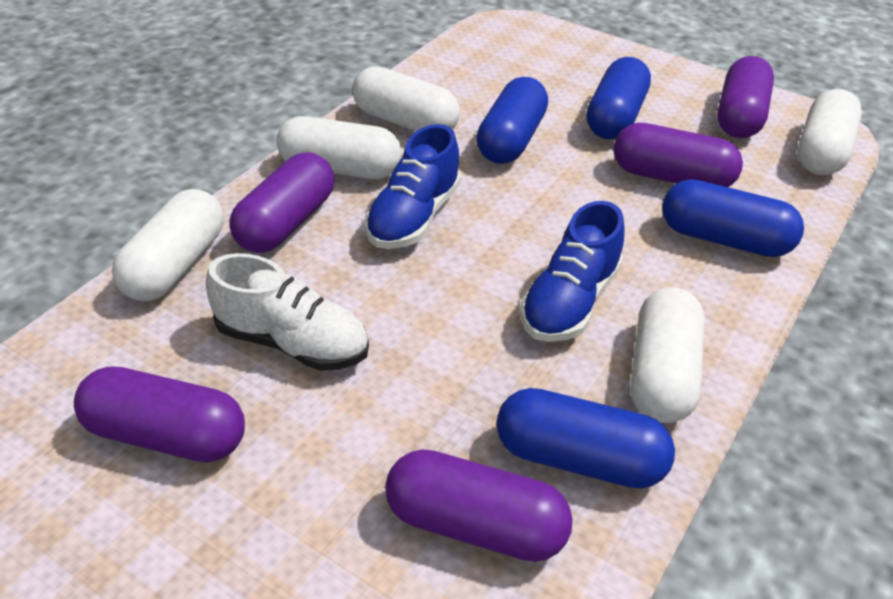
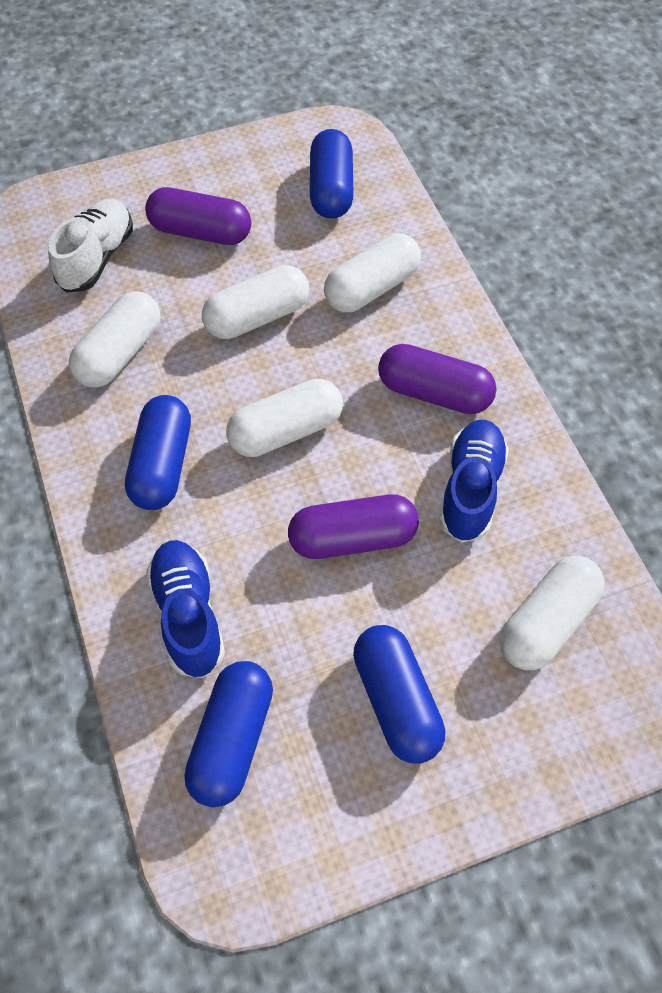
purple capsule: [74,366,245,462] [229,152,334,253] [385,449,573,562] [613,123,743,187] [717,56,774,138] = 5 -> [145,187,251,245] [288,494,419,559] [378,344,496,414] = 3

